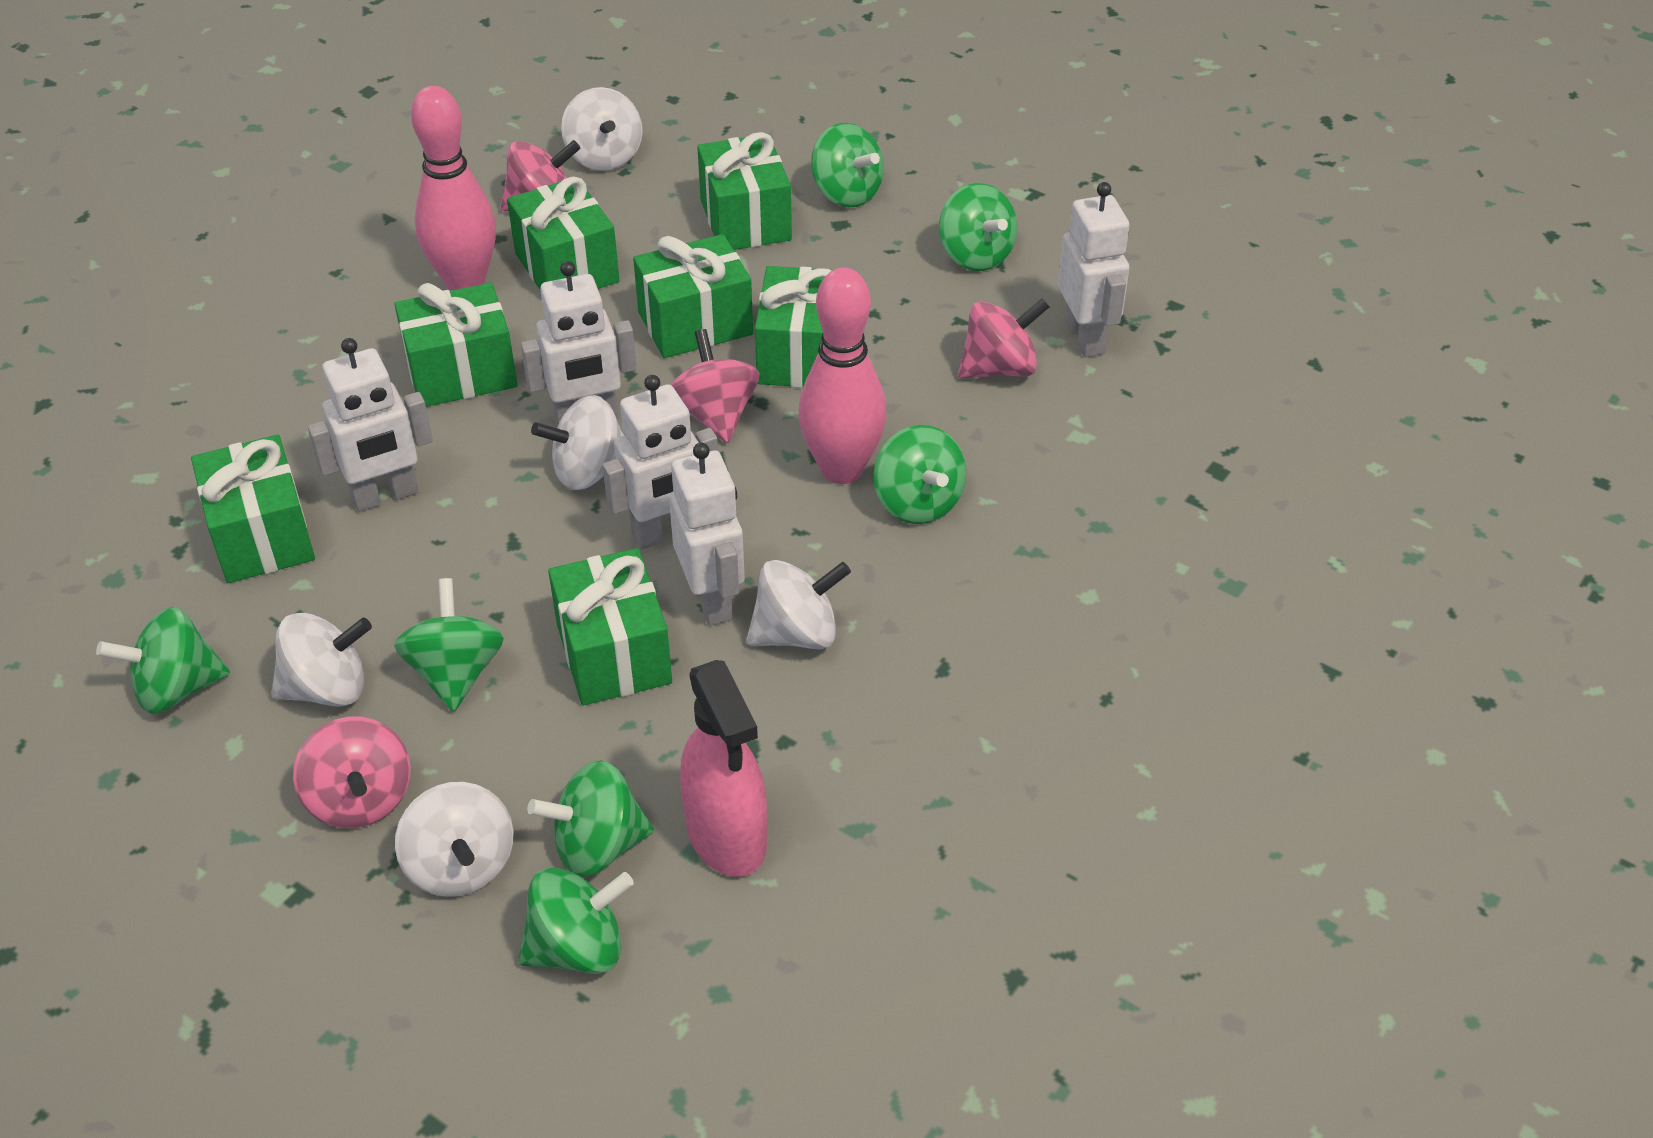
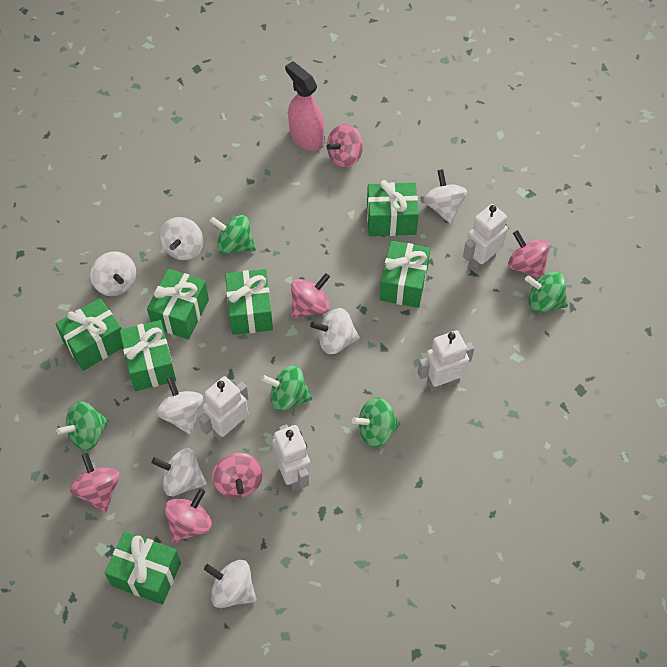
green spinning top: [96,607,230,714] [394,578,504,712] [518,868,634,974] [527,760,654,877] [811,123,884,207] [873,425,966,524] [939,183,1017,271] = 7 -> [56,401,109,451] [210,215,256,254] [261,365,312,411] [352,397,400,447] [525,271,568,313] = 5
pink bowling pin: [411,86,496,291] [798,268,887,484] = 2 -> none = 0
pink spinning top: [293,717,411,828] [501,140,581,211] [671,329,759,443] [958,298,1049,378] = 4 -> [70,453,120,512] [164,488,212,544] [212,453,263,498] [291,273,330,319] [326,124,363,168] [508,230,550,279] = 6
white robot: [308,338,433,512] [521,261,637,426] [602,375,718,550] [669,443,745,626] [1058,182,1130,357] = 5 -> [198,376,249,443] [272,425,311,491] [418,330,474,392] [463,204,508,273] = 4
white spinning top: [271,613,372,707] [395,782,514,897] [531,395,624,490] [561,87,643,171] [746,560,851,649] = 5 -> [90,251,136,296] [151,448,207,496] [156,377,203,435] [160,217,203,260] [204,560,257,608] [310,308,360,354] [423,169,467,224] = 7

